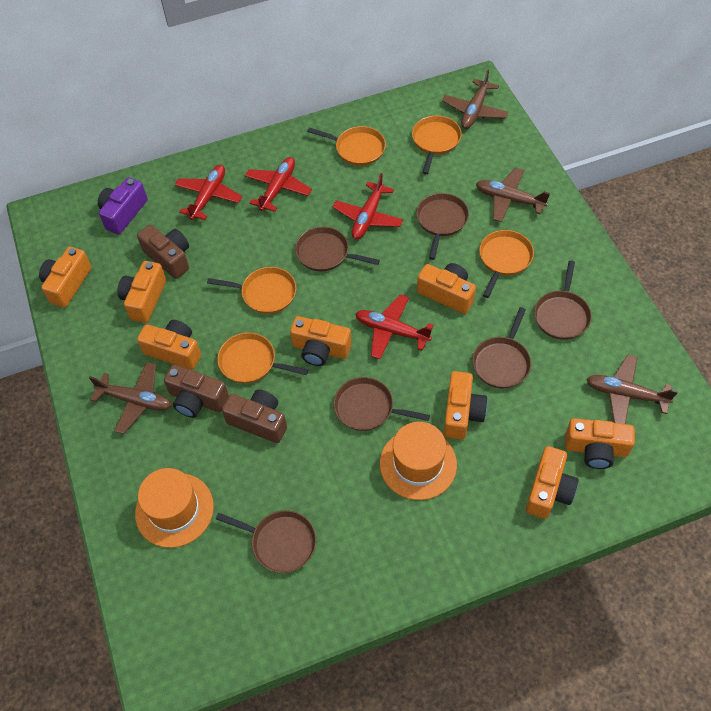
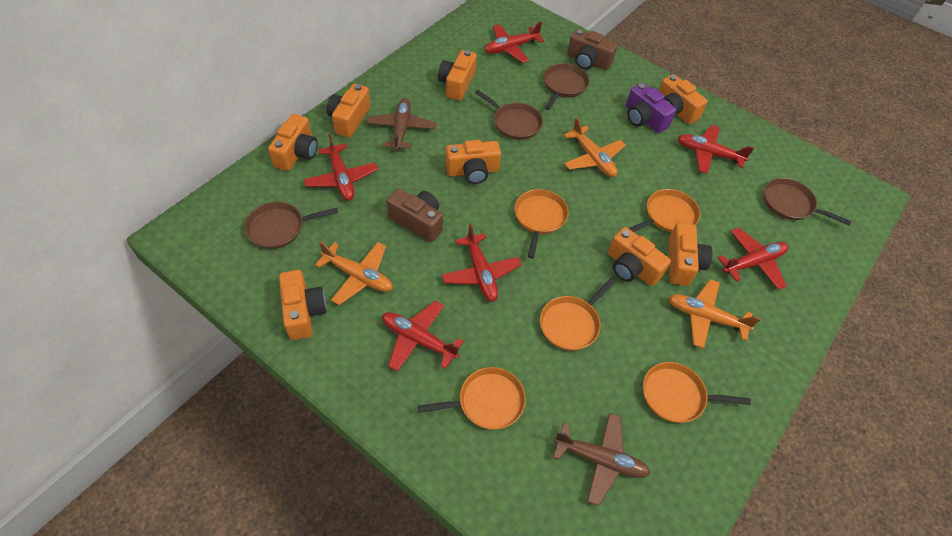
brown camera: [137,225,189,279] [164,365,229,418] [222,389,287,443] = 3 -> [387,189,443,242] [567,29,618,70] = 2
brown pan: [216,510,316,573] [295,227,380,271] [334,377,430,431] [416,193,469,260] [472,307,531,388] [534,260,592,340] = 6 -> [244,202,338,249] [475,90,543,140] [543,63,589,110] [764,178,852,226] = 4
brown plane: [89,362,172,434] [442,70,509,129] [476,168,550,222] [586,354,678,424] = 4 -> [367,98,436,151] [553,413,650,506] = 2
orange hat: [135,468,214,548] [380,422,457,500] = 2 -> none = 0
orange plane: none = 0 -> [315,242,393,305] [564,117,625,177] [669,279,761,349] = 3
red plane: [175,165,242,220] [245,157,312,212] [333,173,403,239] [355,294,434,359] = 4 -> [303,134,378,200] [382,301,464,372] [442,224,521,302] [485,22,544,63] [677,125,754,174] [717,227,789,290] = 6

